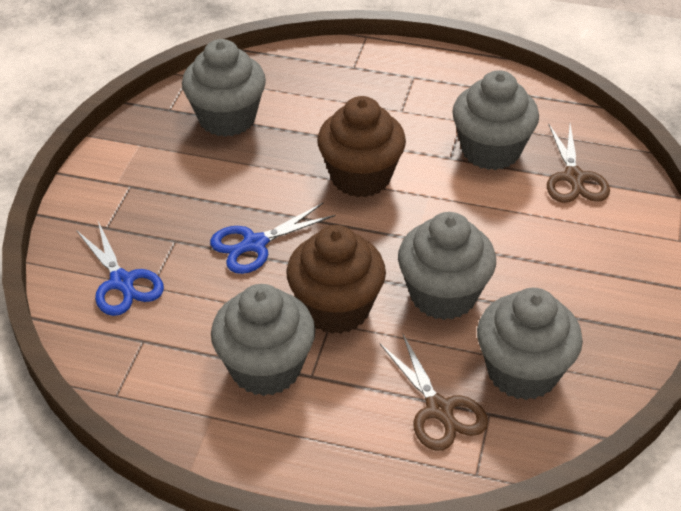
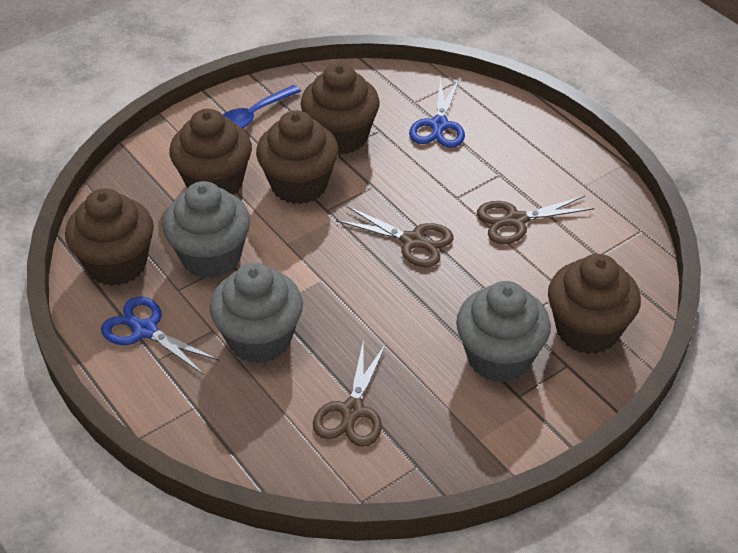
blue spoon: none = 0 -> [223,85,301,128] = 1
brown cupcake: [286,225,386,334] [317,96,406,197] = 2 -> [65,188,154,286] [170,109,252,195] [256,110,338,204] [301,63,380,154] [548,254,641,354] = 5
brown scissors: [380,333,488,451] [547,123,610,203] = 2 -> [313,339,386,447] [336,206,454,267] [477,196,594,244] = 3
grey cupcake: [182,39,266,137] [211,284,315,396] [398,212,496,320] [452,70,539,170] [477,288,583,400] = 5 -> [163,181,250,278] [210,263,303,363] [456,281,551,383] = 3

